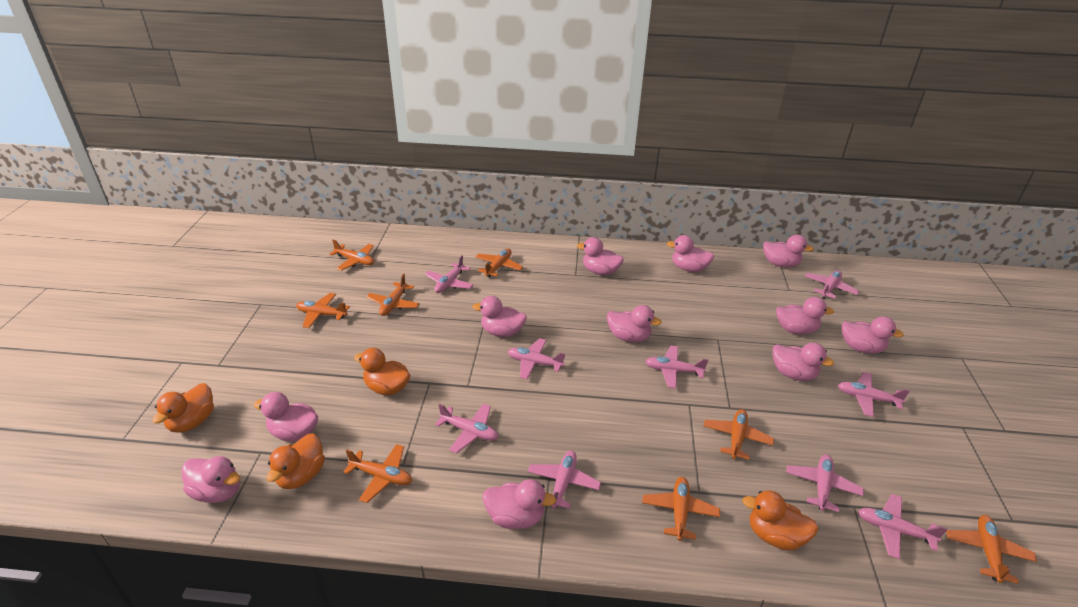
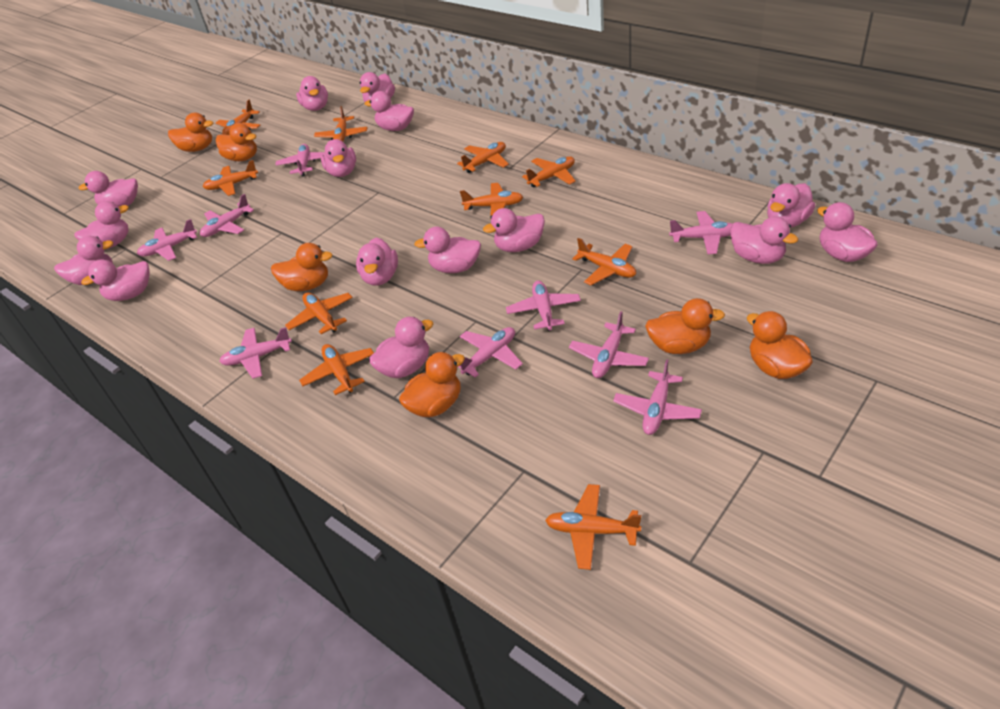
orange duck: [152,383,214,433] [266,434,325,489] [354,348,410,395] [742,490,818,551] = 4 -> [168,113,213,152] [216,123,257,161] [271,243,333,291] [399,352,465,417] [645,298,725,354] [747,311,813,379] = 6
orange plane: [296,293,350,328] [329,240,374,271] [343,444,412,503] [366,274,420,316] [475,249,523,278] [642,477,720,541] [704,409,774,460] [946,515,1037,584] = 8 -> [203,160,258,196] [216,100,260,135] [285,293,353,334] [299,344,374,395] [314,106,368,141] [457,142,509,173] [460,183,523,215] [522,156,576,187] [545,484,641,570] [572,238,636,285] = 10
pink duck: [181,456,240,503] [253,392,318,442] [472,296,527,337] [483,479,556,529] [577,237,624,275] [607,305,662,343] [667,235,714,272] [763,234,814,267] [772,342,834,381] [776,297,834,335] [842,316,904,354] = 11 -> [54,236,113,285] [75,201,129,250] [79,171,138,207] [81,259,150,301] [296,76,328,111] [321,139,356,177] [356,238,398,286] [360,72,395,102] [365,91,414,131] [369,317,433,378] [414,227,481,273] [483,208,545,252] [730,216,798,264] [767,183,815,228] [817,202,878,262] = 15

